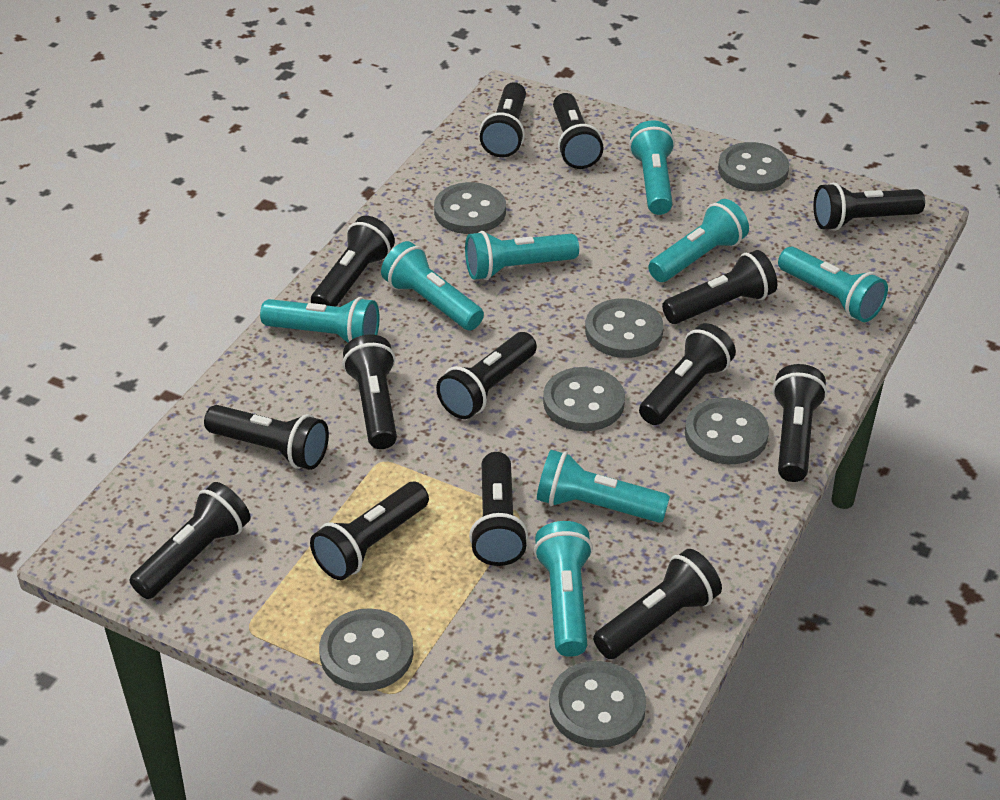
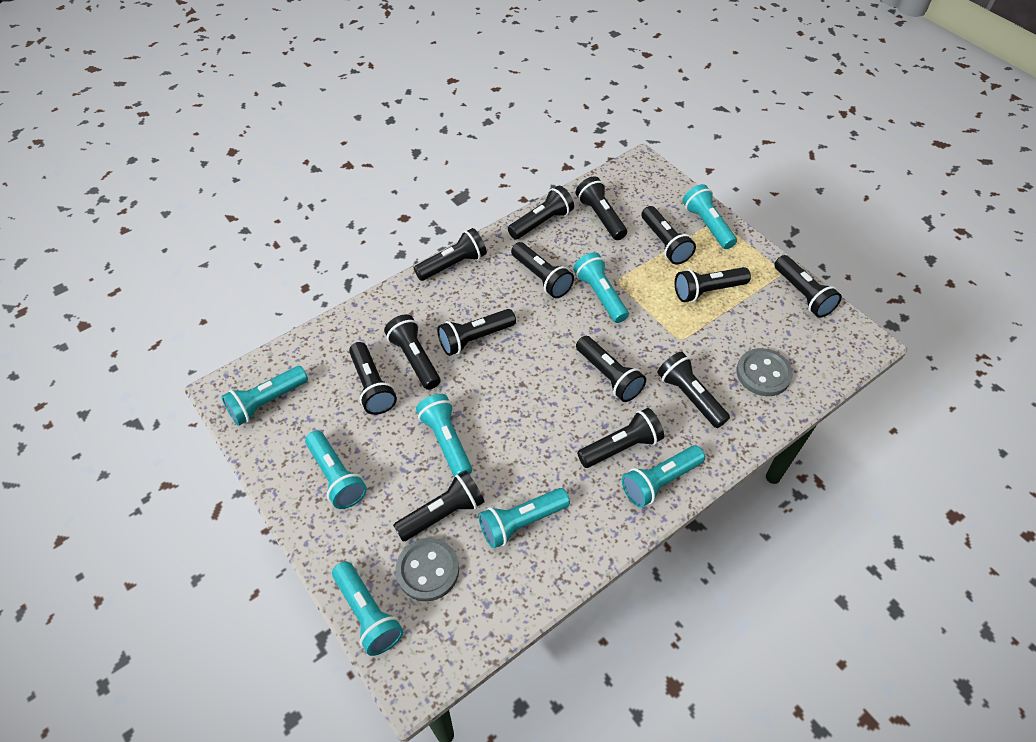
grey button: [319,608,414,691] [434,182,506,234] [543,367,625,431] [549,661,646,748] [585,298,664,358] [685,398,769,464] [718,142,789,191] = 7 -> [395,538,459,601] [737,348,793,396] = 2

